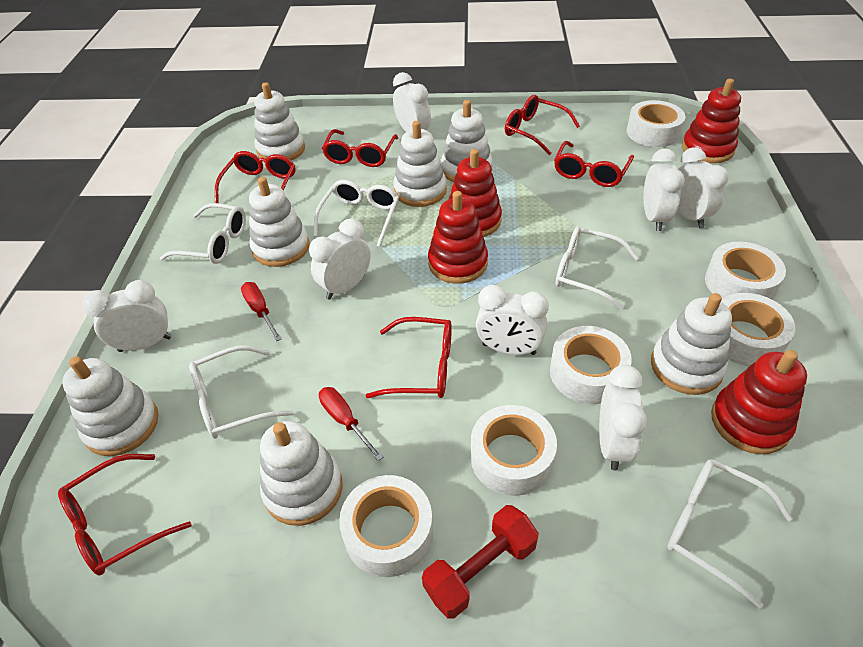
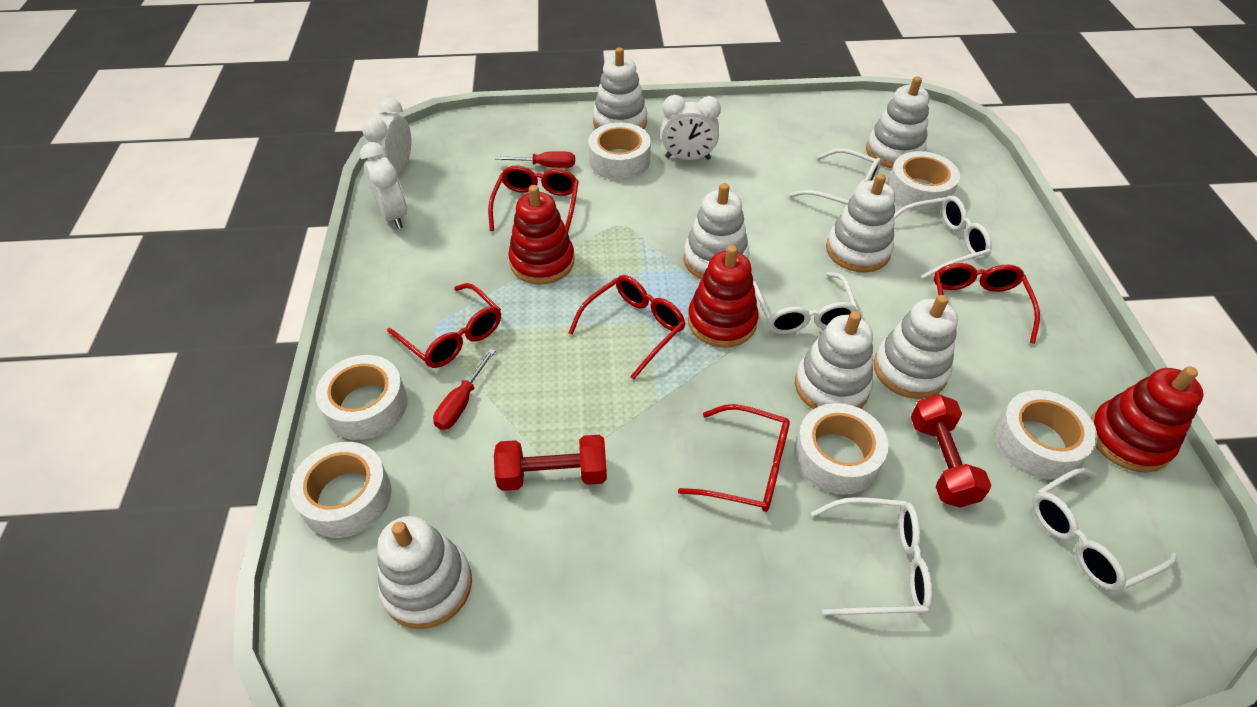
red dumbbell: [422,505,539,619] = 1 -> [494,435,607,491] [911,394,992,507] = 2
red glasses: [58,454,191,576] [215,151,295,203] [322,129,398,167] [366,317,452,398] [505,95,580,155] [554,141,634,187] = 6 -> [387,283,501,368] [488,166,579,233] [569,275,686,380] [678,404,790,512] [934,263,1040,344] = 5
red stacking toy: [428,191,488,284] [449,149,502,237] [682,79,741,163] [711,350,807,454] = 4 -> [508,185,574,284] [688,245,759,348] [1091,366,1204,473] = 3
white clock: [82,280,171,352] [309,218,371,300] [393,72,431,132] [476,285,549,355] [599,365,647,470] [643,148,685,231] [677,147,729,228] = 7 -> [360,142,407,229] [362,98,411,173] [661,95,721,160] = 3

